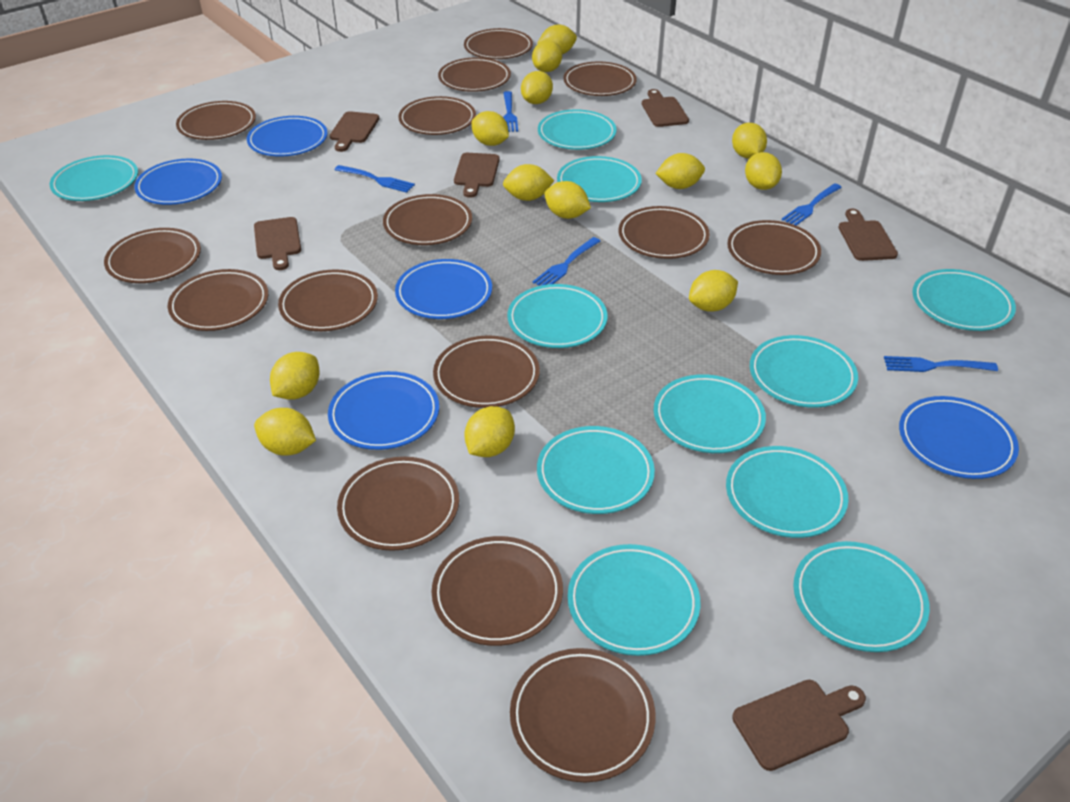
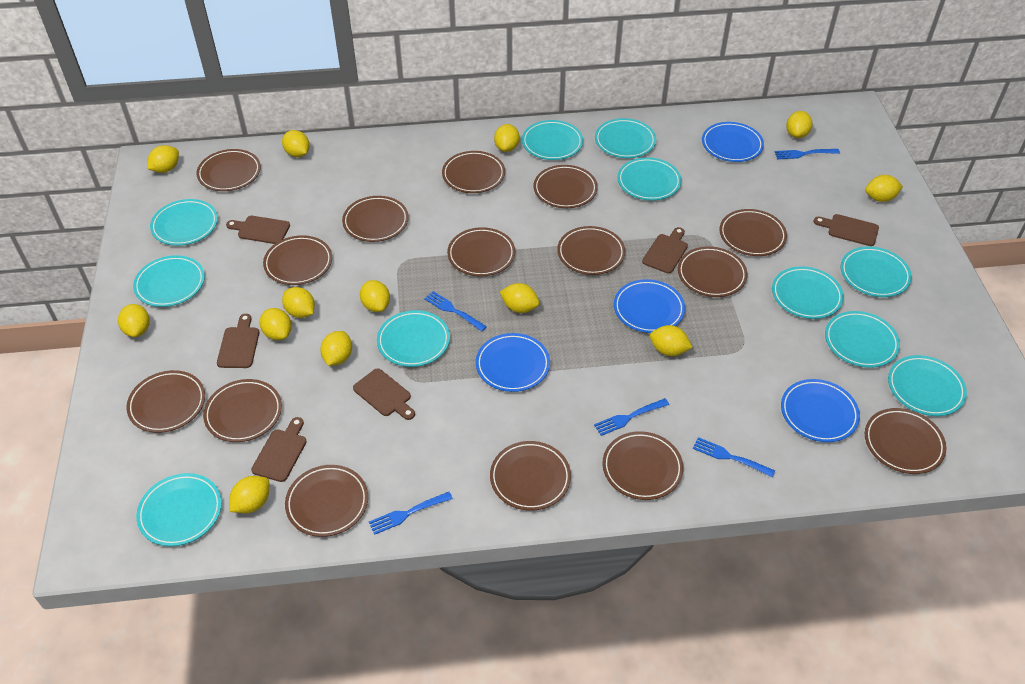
blue plate: [134,159,222,205] [247,116,328,157] [328,371,439,450] [395,259,492,319] [899,396,1019,479] = 5 -> [476,333,550,392] [614,279,685,333] [702,122,764,162] [781,379,860,442] = 4

